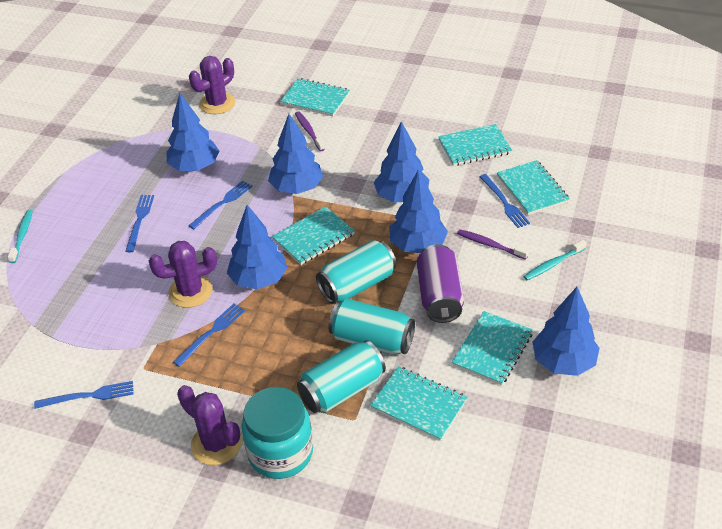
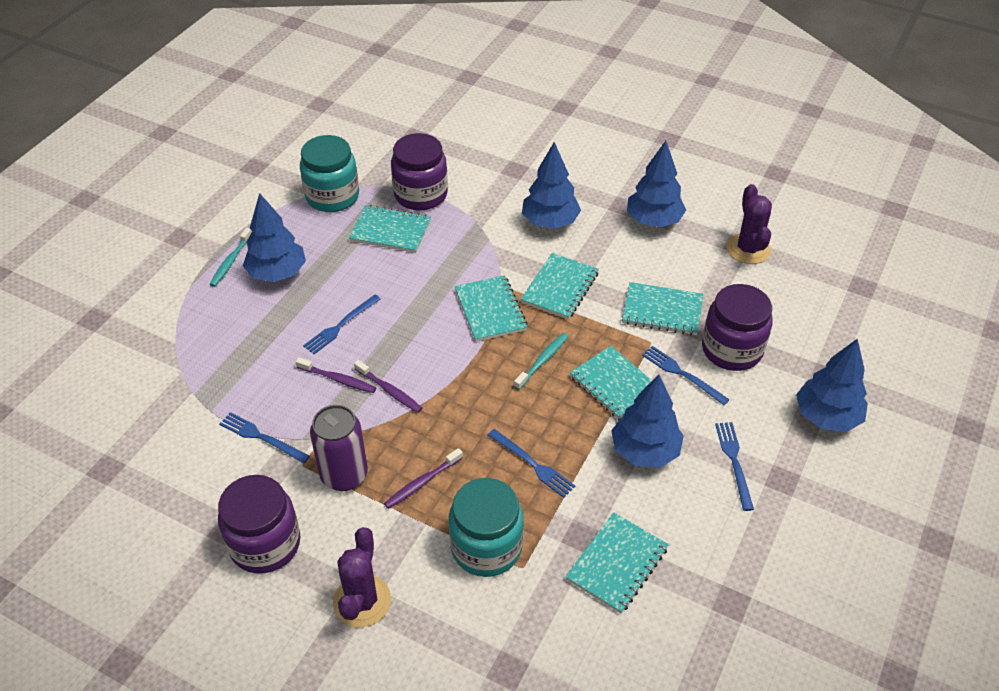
blue tree: [167,93,219,171] [227,205,287,289] [268,114,323,194] [374,121,430,203] [389,170,448,253] [532,287,600,376] = 6 -> [243,193,306,282] [522,142,581,229] [611,374,684,468] [627,141,686,227] [796,338,868,432] = 5
purple cactus: [149,241,217,308] [177,385,241,465] [189,56,235,114] = 3 -> [333,527,391,627] [727,184,772,264] = 2
purple jar: none = 0 -> [218,475,300,574] [391,133,448,210] [702,284,773,371] = 3
purple toothbrush: [295,111,325,151] [457,229,529,260] = 2 -> [296,357,376,393] [354,360,422,413] [384,448,463,509] = 3
turquoise can: [297,340,386,413] [316,240,396,304] [329,299,415,355] = 3 -> none = 0
turquoise jar: [242,387,313,479] = 1 -> [300,135,359,212] [449,478,524,577] = 2

